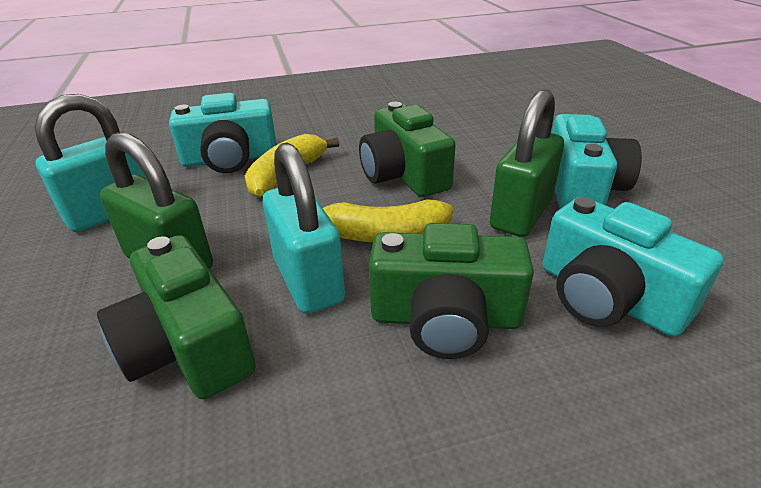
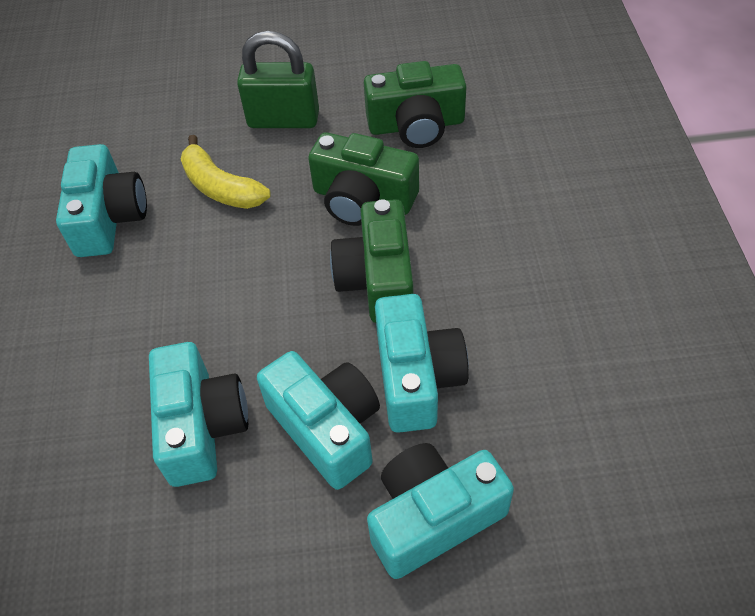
green padlock: [100,132,213,269] [490,89,564,237] = 2 -> [237,31,319,128] = 1
turquoise camera: [169,93,277,173] [543,197,723,337] [552,114,642,209] = 3 -> [56,144,147,257] [149,342,248,487] [257,351,380,490] [367,443,514,579] [375,294,469,433] = 5
turquoise padlock: [34,94,146,232] [262,143,345,314] = 2 -> none = 0
yellow banana: [245,134,339,198] [323,199,453,242] = 2 -> [181,135,271,209] = 1

